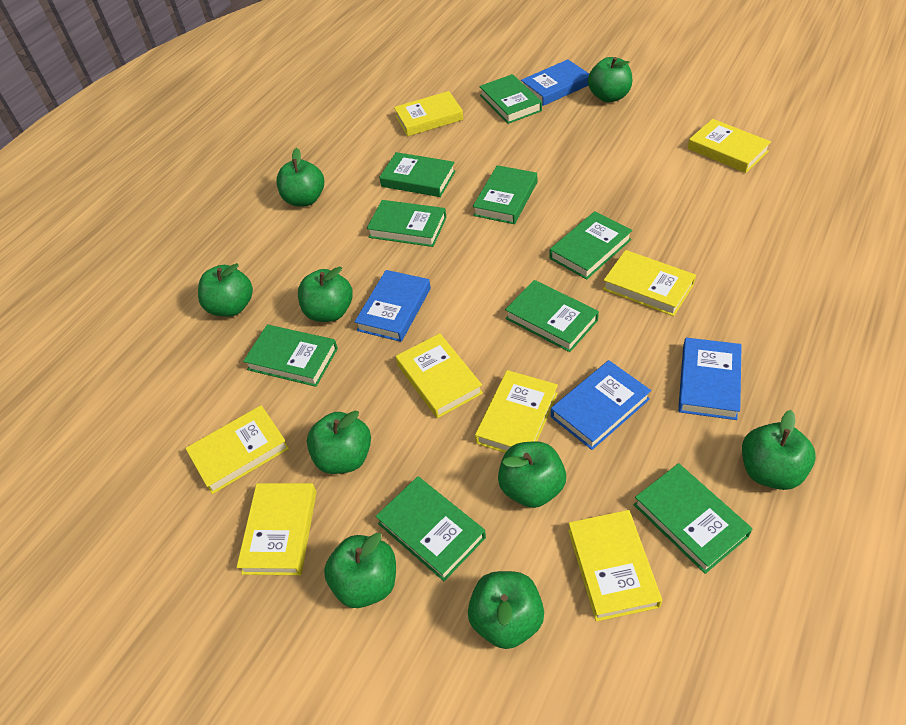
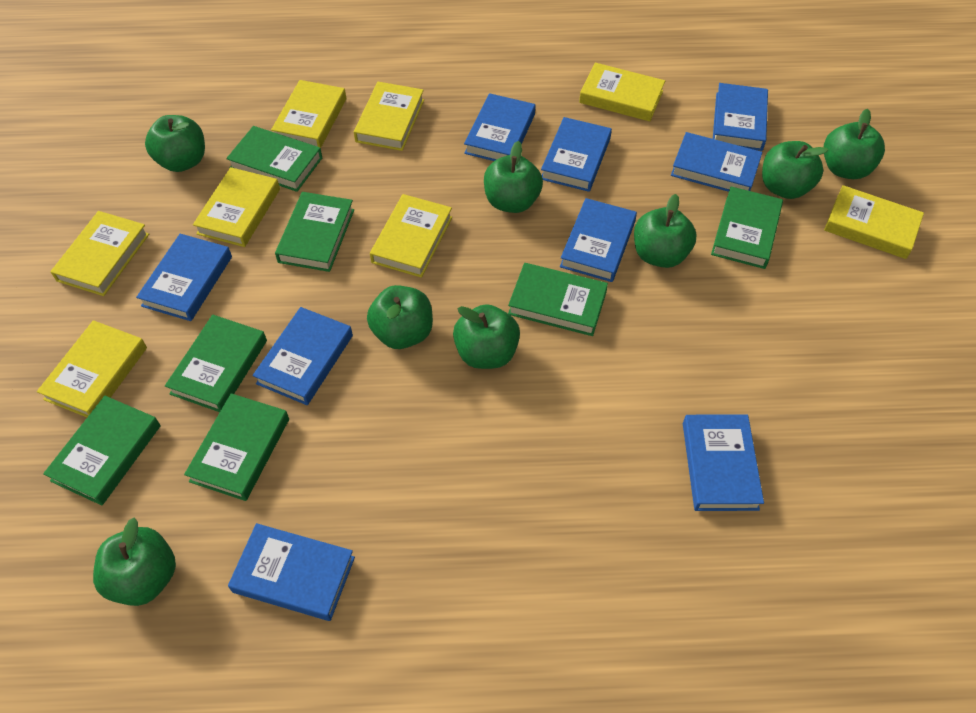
blue book: [355,270,431,342] [521,59,589,106] [551,360,651,450] [678,338,742,420] = 4 -> [136,234,232,321] [228,523,355,621] [253,307,353,405] [464,93,535,161] [541,117,612,192] [560,198,637,282] [671,132,762,192] [683,415,764,511] [713,83,768,151] = 9
green apple: [198,263,253,317] [277,148,324,207] [298,266,353,322] [307,410,371,474] [324,533,396,608] [468,571,544,649] [498,441,566,508] [588,57,633,102] [742,410,816,490] = 9 -> [93,518,176,606] [145,115,205,172] [367,285,433,349] [453,304,520,369] [484,141,543,213] [634,194,697,268] [762,141,828,199] [824,109,885,179] = 8
green book: [243,325,338,387] [367,200,447,247] [375,476,486,581] [379,152,456,197] [473,165,537,224] [479,74,542,124] [505,280,599,352] [549,211,632,280] [634,463,752,574] = 9 -> [43,396,161,505] [165,315,267,412] [184,393,289,501] [226,126,322,192] [275,192,354,272] [508,263,608,336] [711,187,783,269] = 7

